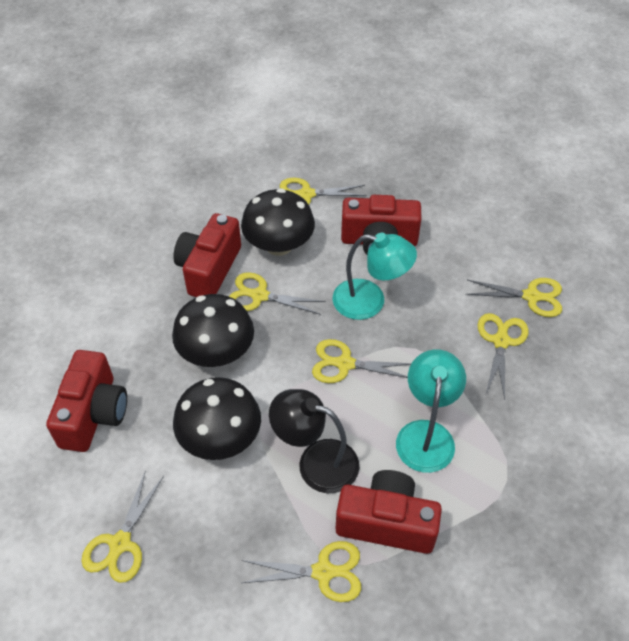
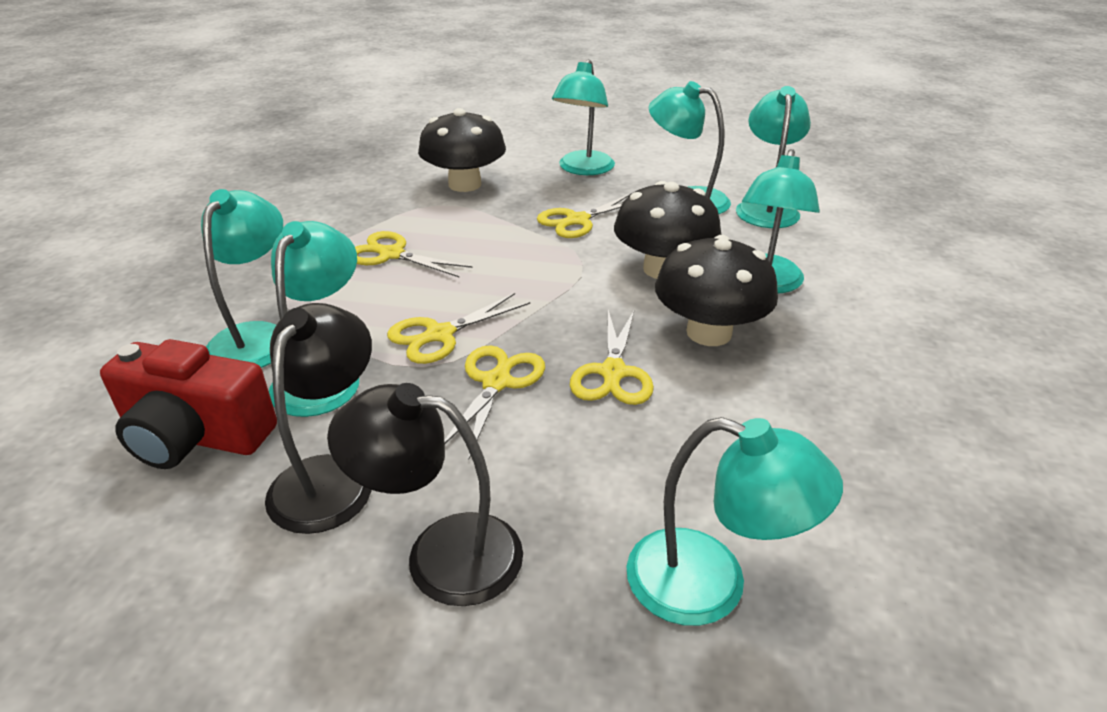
black lamp: [269,389,359,493] = 1 -> [265,303,372,534] [327,383,523,606] = 2
red camera: [46,350,127,452] [173,213,241,297] [336,470,442,554] [341,195,421,255] = 4 -> [100,339,277,469] = 1
turquoise lamp: [332,233,417,320] [396,349,466,473] = 2 -> [201,189,283,368] [269,221,359,417] [552,59,615,175] [626,417,843,626] [649,81,731,214] [736,86,811,228] [742,149,820,293] = 7
yellow scissors: [81,470,164,583] [229,272,325,315] [242,541,361,602] [280,178,367,205] [312,339,412,383] [466,278,562,317] [477,313,528,399] = 7 -> [355,231,472,277] [387,293,530,364] [444,345,545,460] [537,194,631,238] [570,309,654,405] = 5

